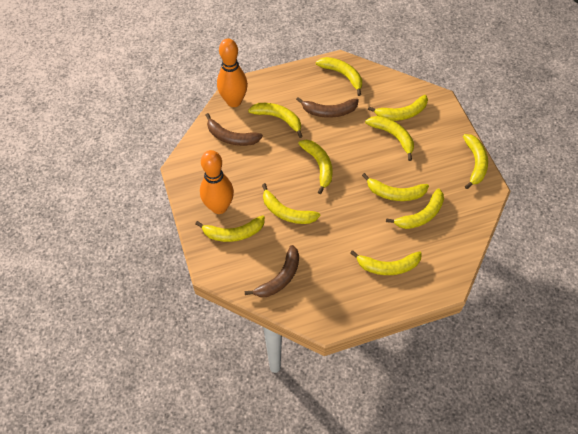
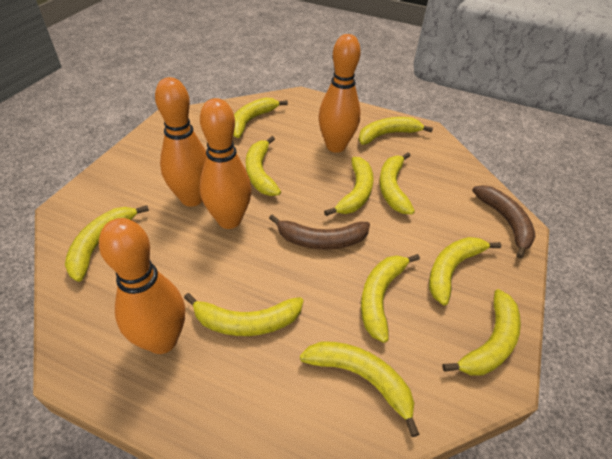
brown banana: [206,113,263,146] [245,245,299,297] [296,97,359,118] = 3 -> [269,214,370,250] [472,185,536,259] = 2
orange bowling pin: [200,150,234,214] [217,38,248,107] = 2 -> [99,218,185,354] [155,77,207,207] [200,98,252,229] [318,34,361,153] = 4

